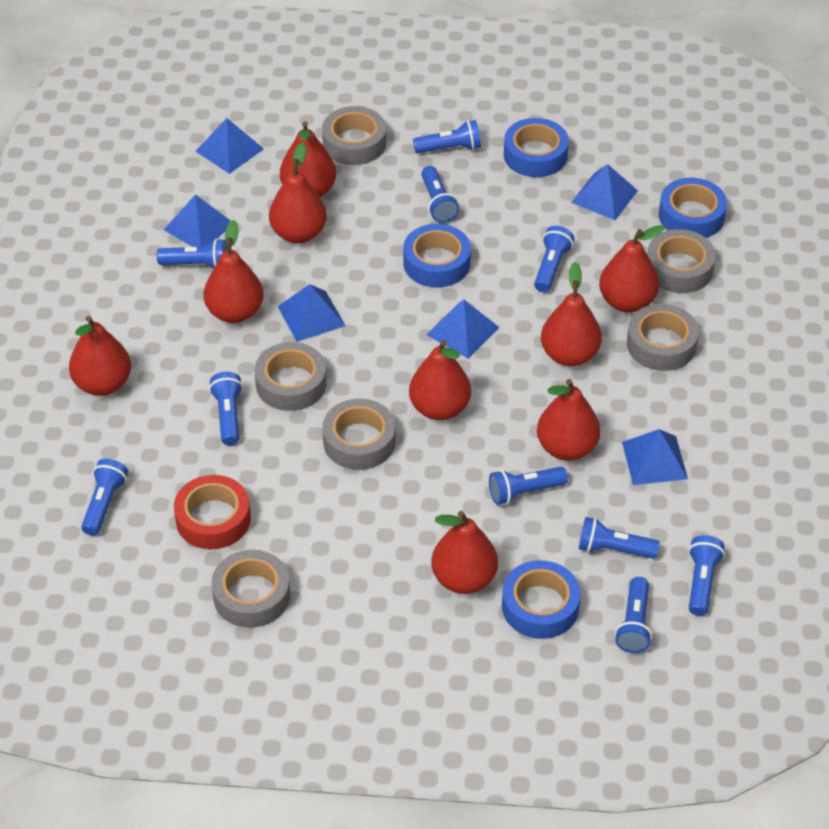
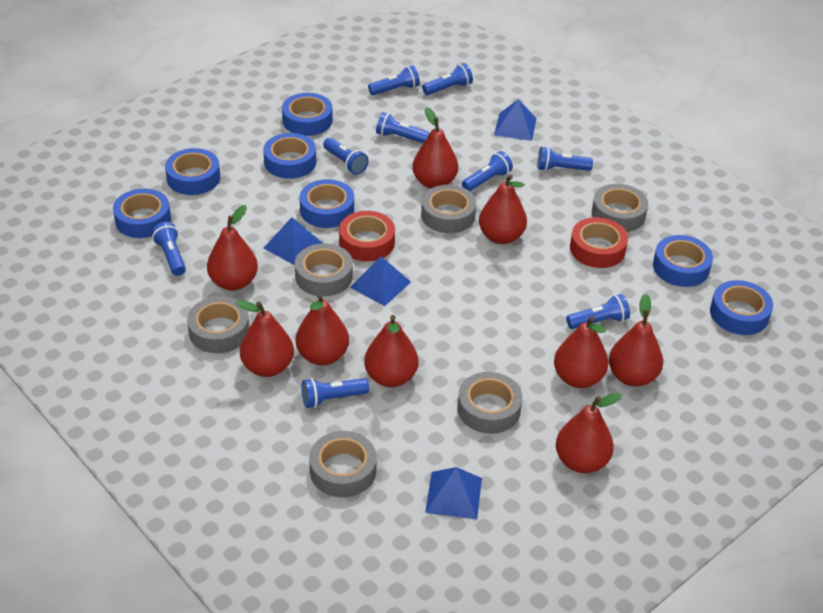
blue flashlight: [81,459,128,536] [157,239,227,268] [209,372,243,445] [413,120,481,154] [421,166,459,223] [489,467,568,505] [534,226,574,292] [579,517,660,559] [615,577,652,653] [689,535,725,616] = 10 -> [151,222,186,276] [302,378,369,408] [323,138,369,175] [368,65,420,95] [376,112,430,143] [422,63,473,95] [462,151,513,192] [537,147,593,171] [566,294,630,329] = 9
blue pyramid: [164,194,231,247] [195,118,264,174] [278,284,345,342] [426,299,500,359] [571,164,638,220] [622,429,688,485] = 6 -> [264,217,323,265] [350,256,411,306] [425,467,482,519] [494,99,537,141] = 4
blue tape: [403,224,471,287] [502,560,581,639] [504,118,569,177] [659,178,727,238] = 4 -> [113,189,171,238] [165,148,220,195] [263,133,316,179] [282,93,333,136] [300,179,354,228] [653,235,713,287] [710,280,773,335] = 7
red tape: [174,475,251,549] = 1 -> [339,211,395,261] [570,217,628,268] = 2

